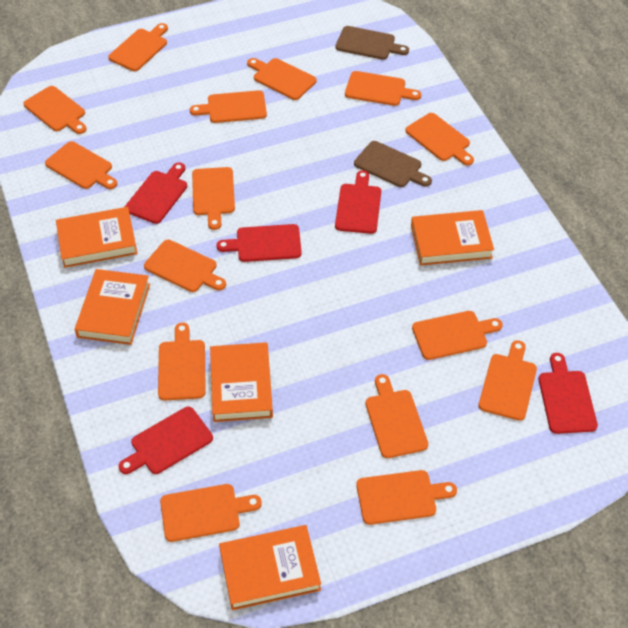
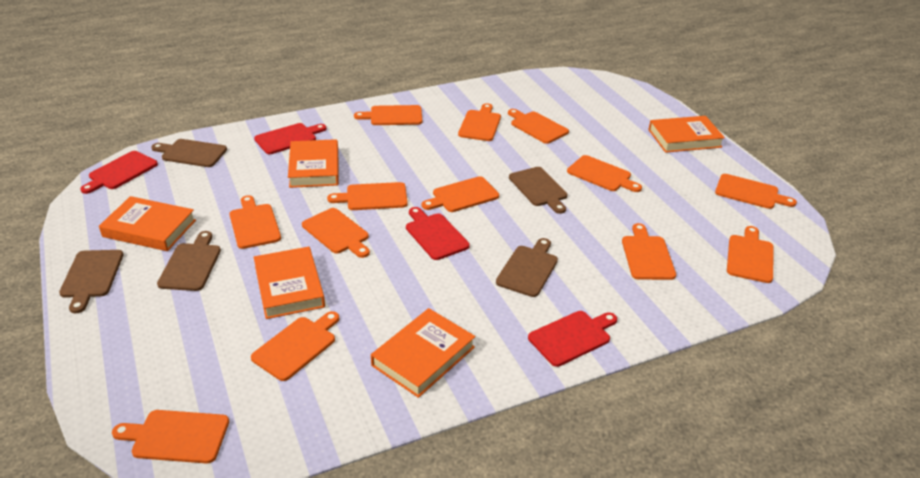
brown cutting board: [335,26,409,60] [354,141,432,187] = 2 -> [59,250,123,313] [151,139,227,167] [157,231,221,291] [496,238,558,297] [509,167,568,214] = 5
orange cutting board: [23,86,87,134] [45,141,117,189] [108,23,168,71] [144,240,226,292] [158,323,206,401] [160,484,262,542] [190,90,267,123] [192,167,235,230] [247,58,317,100] [345,71,421,106] [356,470,457,525] [365,374,428,458] [405,113,474,165] [412,311,503,360] [478,340,537,421] = 15 -> [112,410,229,464] [230,195,281,249] [251,311,339,381] [302,208,370,258] [327,182,408,210] [354,105,422,125] [422,176,499,212] [458,103,501,141] [508,109,569,144] [567,155,642,192] [622,223,676,280] [715,174,797,209] [727,226,774,283] = 13
red cutting board: [119,407,213,474] [125,162,187,224] [216,224,302,262] [335,170,381,234] [538,353,598,434] = 5 -> [80,151,158,194] [254,123,326,154] [406,207,470,260] [528,311,617,367] = 4

